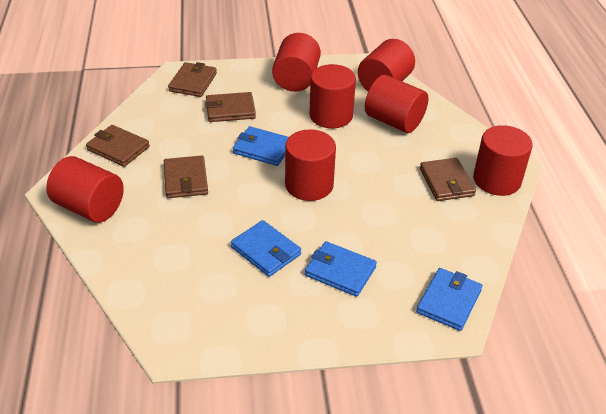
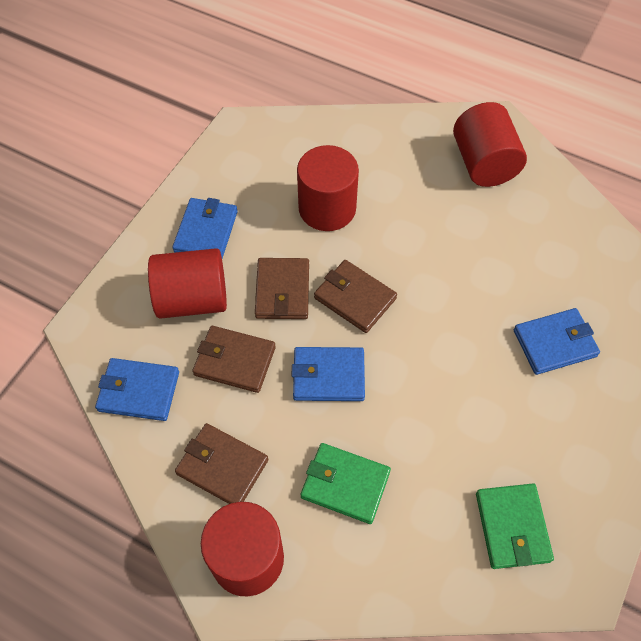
brown wallet: [86,125,150,167] [164,156,208,198] [168,62,217,97] [205,92,256,122] [420,158,476,201] = 5 -> [175,423,268,504] [192,326,276,393] [255,258,309,319] [314,260,397,333] = 4
green wallet: none = 0 -> [301,443,391,524] [476,484,554,569] = 2
red cylinder: [46,156,124,223] [272,33,321,92] [285,129,336,201] [310,64,356,128] [358,39,415,91] [365,75,428,133] [473,125,533,196] = 7 -> [148,248,227,319] [201,502,284,596] [297,145,359,231] [453,102,527,187] = 4

